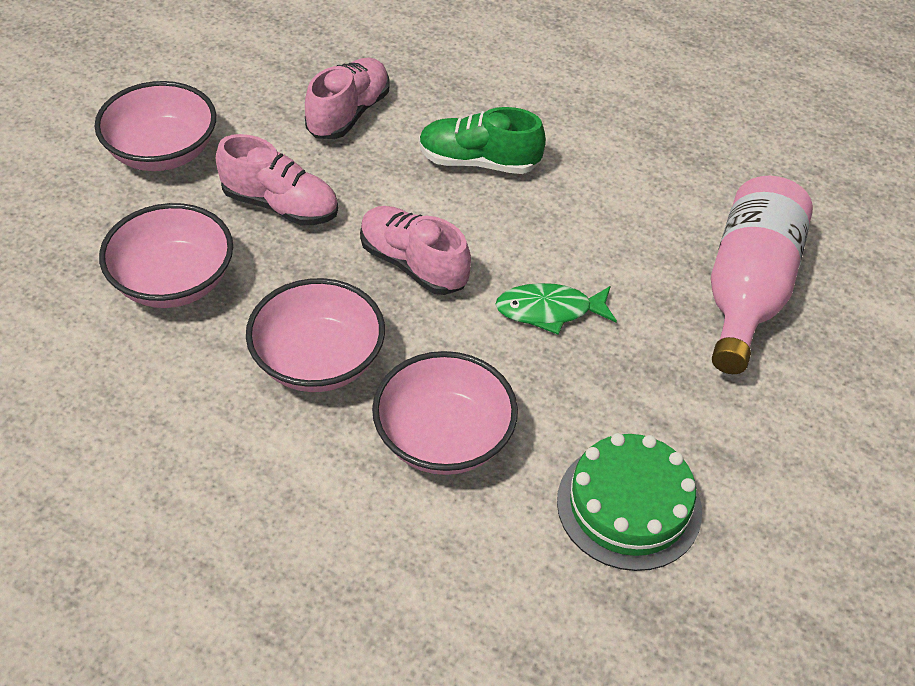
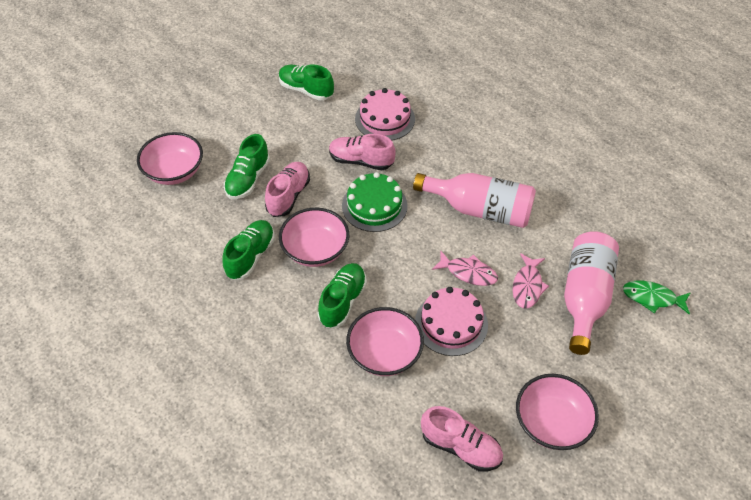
green shoe: [419,107,546,174] = 1 -> [222,220,275,280] [224,134,270,199] [279,64,334,101] [318,263,367,328] = 4
pink bottle: [711,176,813,374] = 1 -> [413,173,536,228] [564,231,619,355] = 2
pink cake: none = 0 -> [355,88,415,140] [415,287,488,356] = 2
pink fish: none = 0 -> [432,251,498,286] [512,253,549,308] = 2

